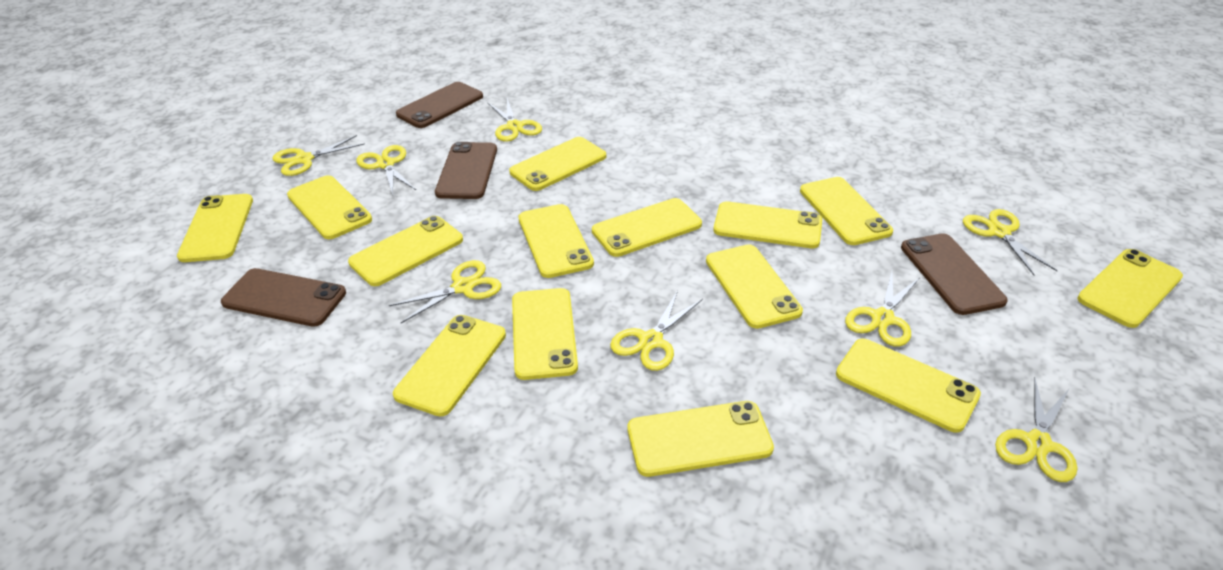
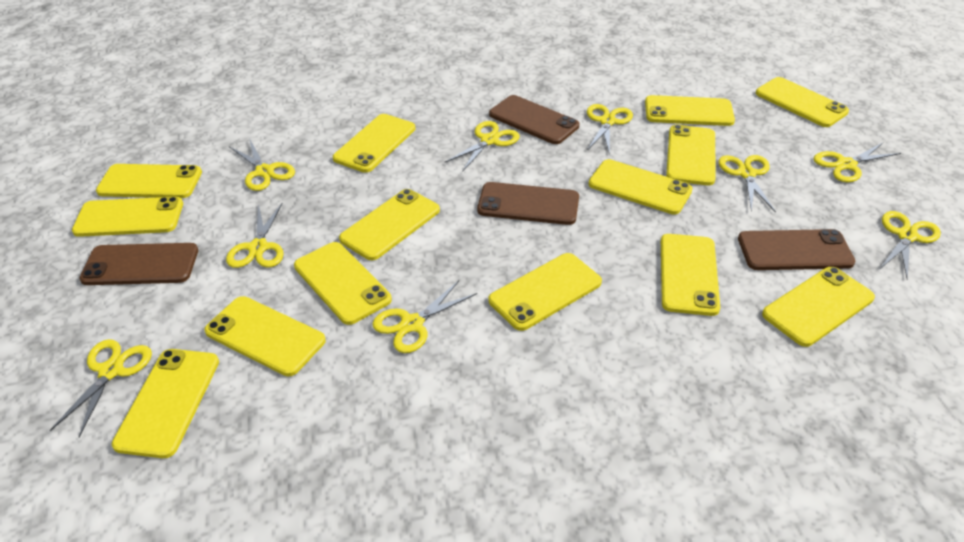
yellow scissors: [272,135,365,176] [356,145,416,195] [389,260,501,323] [487,98,542,142] [610,290,703,371] [845,272,919,347] [963,209,1058,275] [995,378,1077,482] = 8 -> [50,339,152,437] [226,203,284,268] [230,138,295,191] [372,281,477,353] [444,121,520,172] [587,104,633,155] [718,155,776,212] [813,142,901,182] [879,211,941,279] = 9

